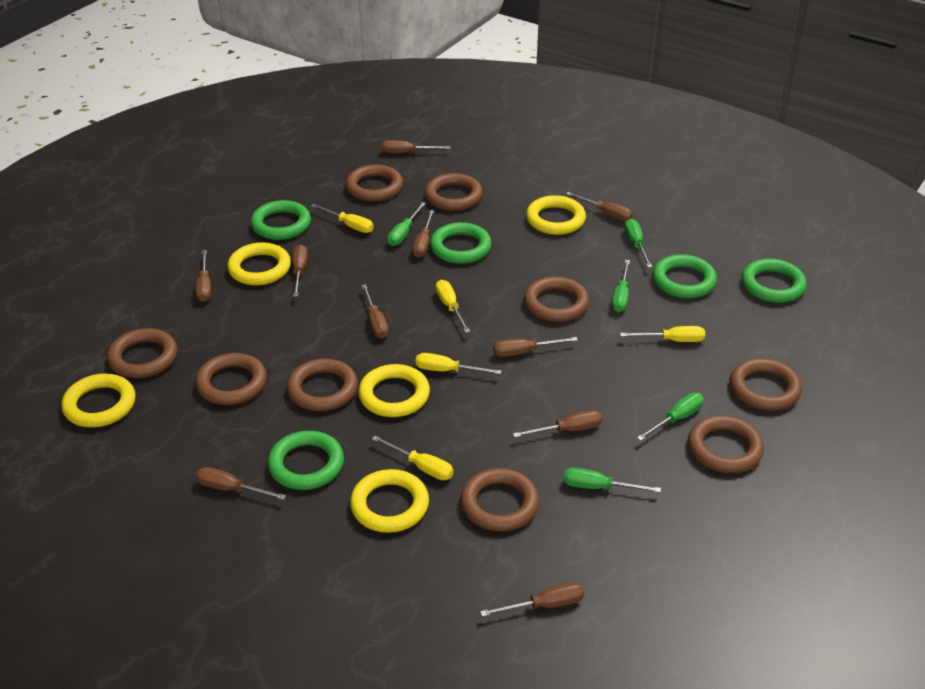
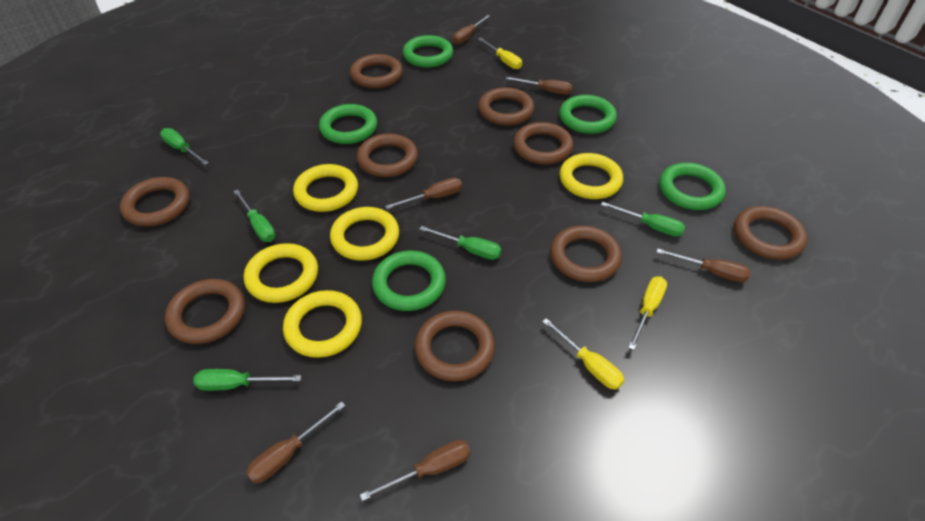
brown screwdriver: [195,467,286,500] [196,250,211,302] [293,245,308,297] [361,284,389,338] [382,140,451,153] [412,210,434,258] [480,582,584,617] [494,337,578,357] [513,410,602,437] [566,192,633,221] = 10 -> [246,401,346,483] [360,440,470,501] [385,178,462,209] [453,15,490,44] [506,77,572,95] [656,248,751,282] = 6
yellow screwdriver: [311,204,374,233] [372,436,454,480] [415,353,502,374] [436,280,470,333] [620,326,705,342] = 5 -> [478,38,522,69] [542,318,624,389] [628,276,667,350] = 3

